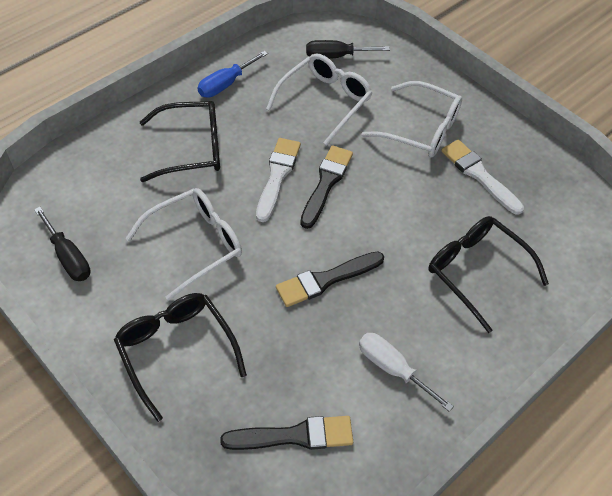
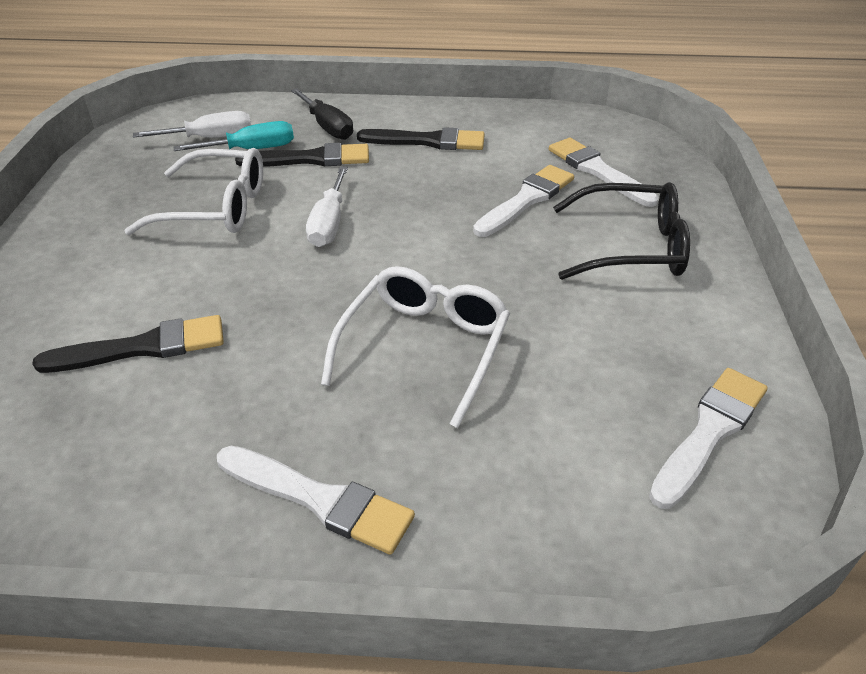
black glasses: [114,293,247,422] [140,101,220,182] [428,216,549,333] = 3 -> [553,182,690,280] = 1
black screwdriver: [34,207,91,281] [306,40,390,59] = 2 -> [291,89,353,140] = 1
blue screwdriver: [198,51,268,98] = 1 -> none = 0
turquoise screwdriver: none = 0 -> [174,121,294,151] = 1
white brush: [256,138,301,222] [441,140,524,215] = 2 -> [217,446,415,555] [473,165,574,237] [549,138,658,207] [649,368,768,509] = 4
white glasses: [125,188,242,301] [266,53,372,145] [361,81,462,158] = 3 -> [124,148,263,235] [321,266,510,428] = 2
white screwdriver: [359,333,454,412] = 1 -> [133,111,251,138] [306,166,348,247] = 2

